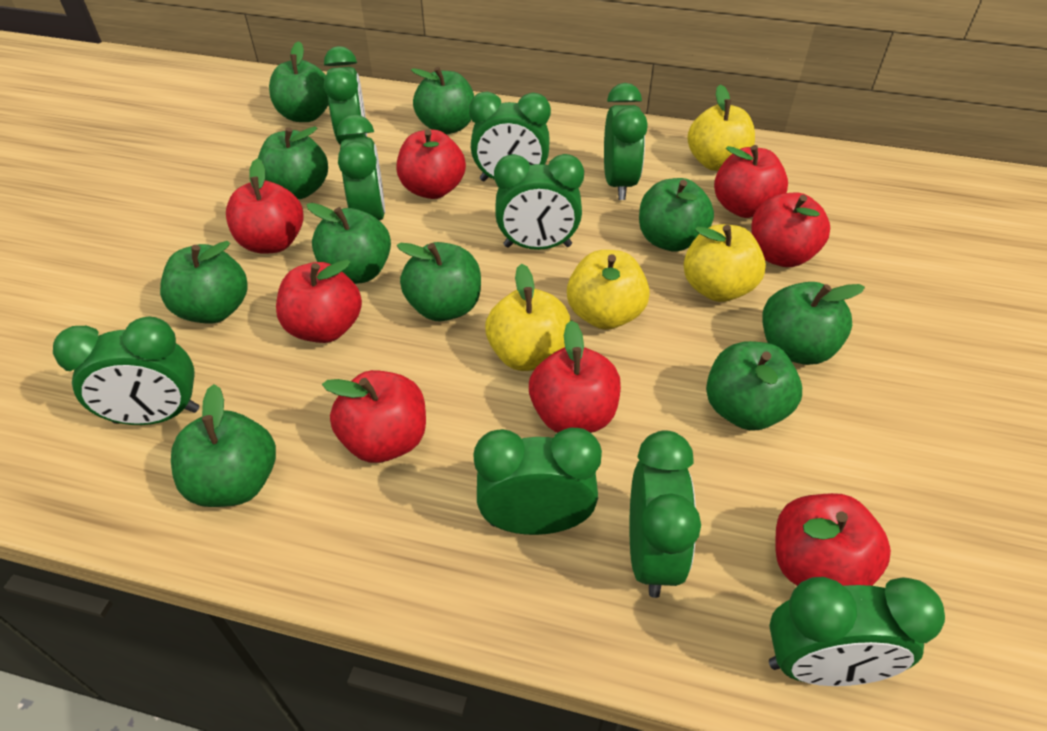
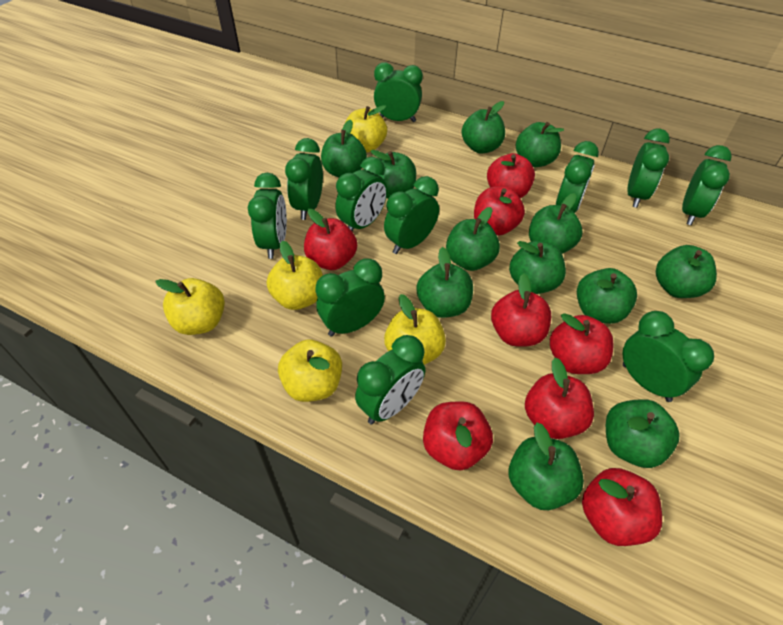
green apple: [160,241,248,324] [171,384,276,507] [258,126,328,199] [269,41,329,122] [306,203,391,284] [397,242,481,321] [411,67,474,134] [639,178,714,252] [706,341,802,431] [763,282,865,365] = 10 -> [321,120,367,177] [370,150,416,199] [416,247,473,318] [446,207,500,271] [462,101,505,154] [509,241,566,294] [509,423,584,510] [516,122,564,167] [529,193,582,254] [577,268,637,324] [606,399,679,468] [656,245,717,298] = 12
green clock: [53,316,199,425] [324,46,367,145] [337,114,385,221] [469,91,551,181] [474,427,602,535] [494,154,584,250] [604,83,648,200] [629,430,701,598] [769,577,945,686] = 9 -> [248,173,287,259] [285,138,323,220] [316,258,385,337] [335,157,387,232] [355,335,425,425] [374,62,423,122] [384,176,439,254] [556,141,599,213] [622,311,714,402] [627,129,670,208] [682,145,732,225] = 11
yellow apple: [485,264,570,371] [567,250,650,330] [683,224,766,302] [687,84,755,171] = 4 -> [155,278,225,335] [266,241,323,310] [278,340,342,402] [345,105,387,153] [384,294,446,365] = 5

